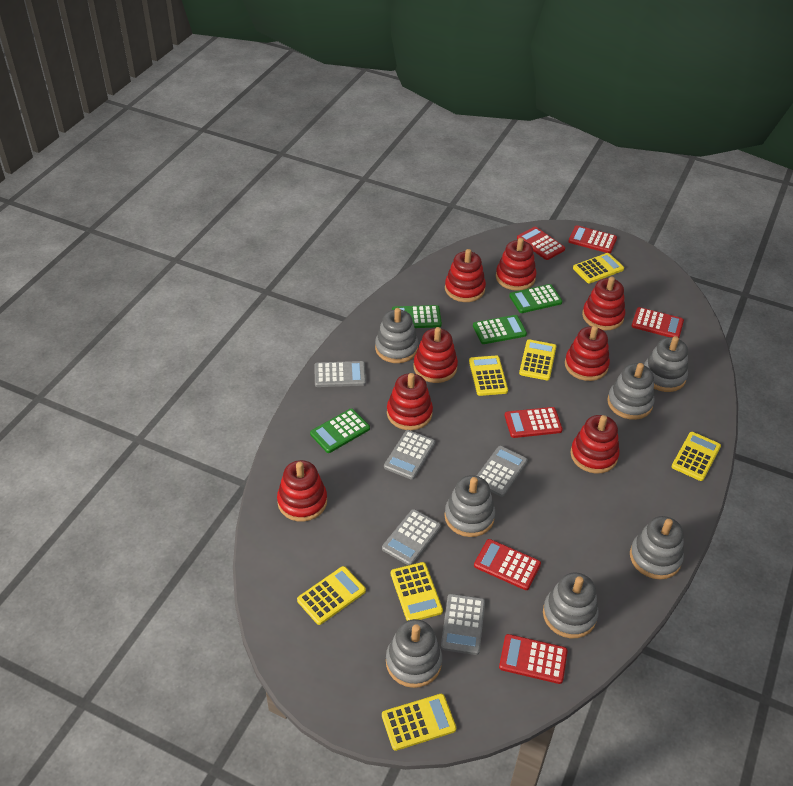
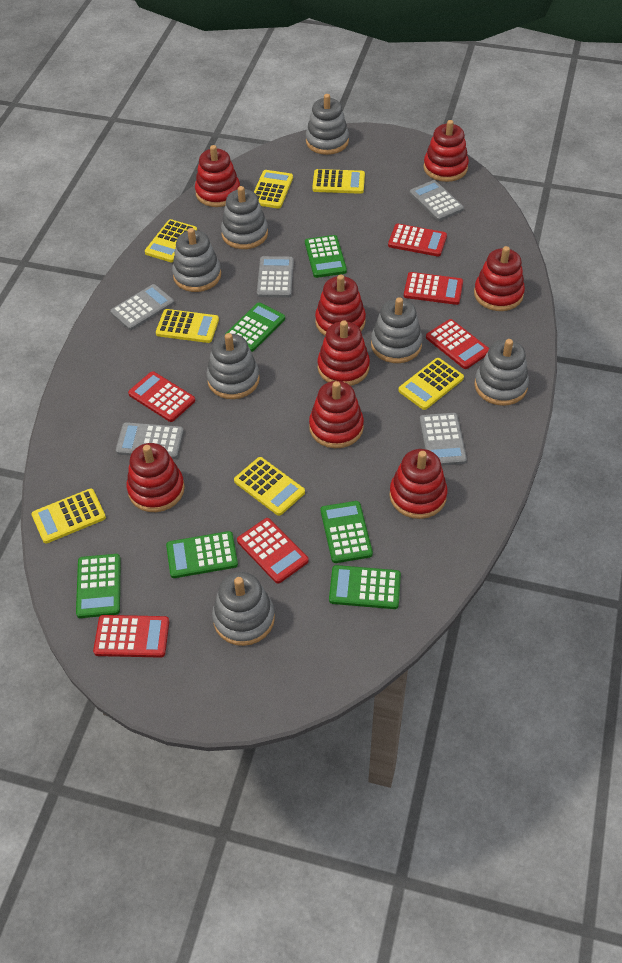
green calculator: [310,409,370,453] [392,305,442,328] [473,315,527,344] [509,284,562,313] = 4 -> [76,554,121,618] [166,531,238,578] [225,303,285,352] [305,235,347,278] [321,501,373,563] [329,565,401,609] = 6

